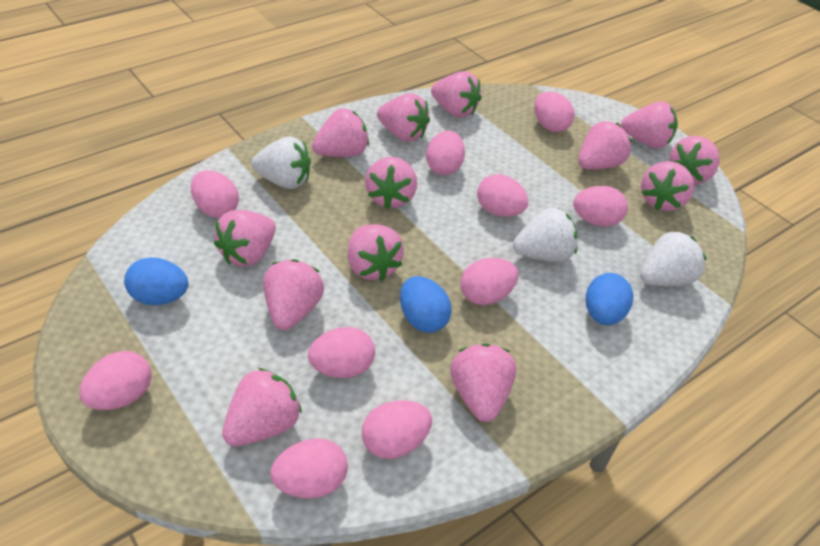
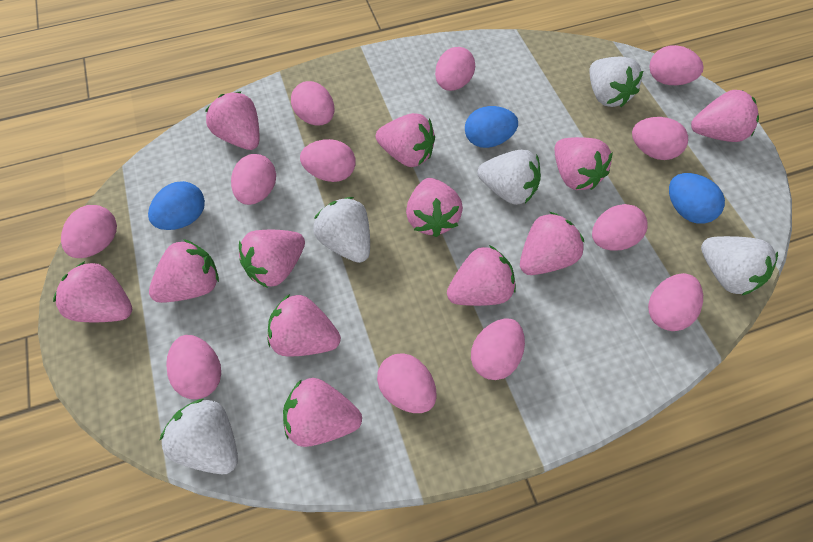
pink egg: [79,351,152,410] [191,170,239,218] [270,438,348,498] [308,327,375,378] [361,400,432,459] [426,130,465,175] [461,258,518,305] [477,174,528,217] [534,91,575,132] [573,186,628,227] = 10 -> [61,205,117,258] [166,335,221,399] [231,154,276,205] [291,81,334,125] [300,139,356,182] [377,353,437,413] [435,47,475,91] [471,318,525,380] [592,204,648,251] [632,117,688,160] [648,273,703,331] [649,45,704,85] = 12
pink strawberry: [214,210,276,266] [222,368,302,446] [263,259,324,330] [312,108,369,157] [347,224,404,281] [365,157,417,209] [377,93,430,142] [431,71,481,118] [450,343,516,422] [578,121,632,169] [621,102,678,149] [641,161,694,211] [669,136,720,184] = 13 -> [53,261,132,322] [149,239,219,303] [205,91,260,150] [239,230,305,288] [268,294,341,357] [283,378,362,447] [376,113,435,167] [406,178,463,237] [447,245,516,306] [520,212,584,275] [554,137,613,190] [691,90,759,142] = 12
white strawberry: [251,137,311,189] [513,208,578,262] [640,231,706,286] = 3 -> [159,399,238,474] [313,197,370,263] [478,150,541,205] [590,57,643,107] [701,236,778,296] = 5

